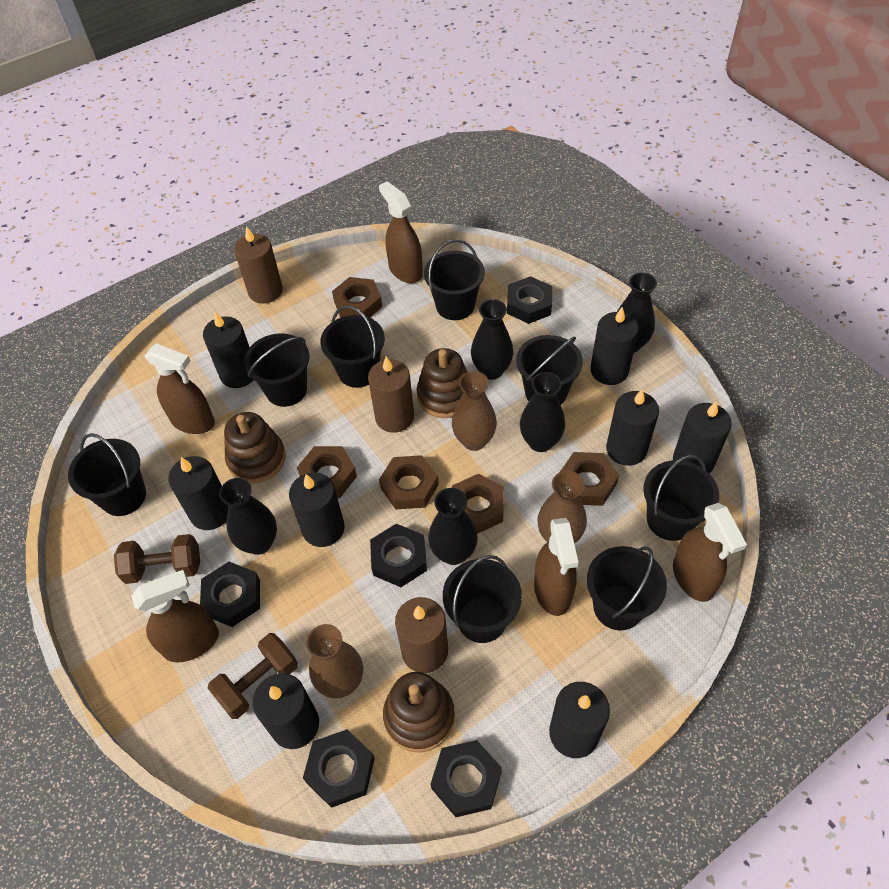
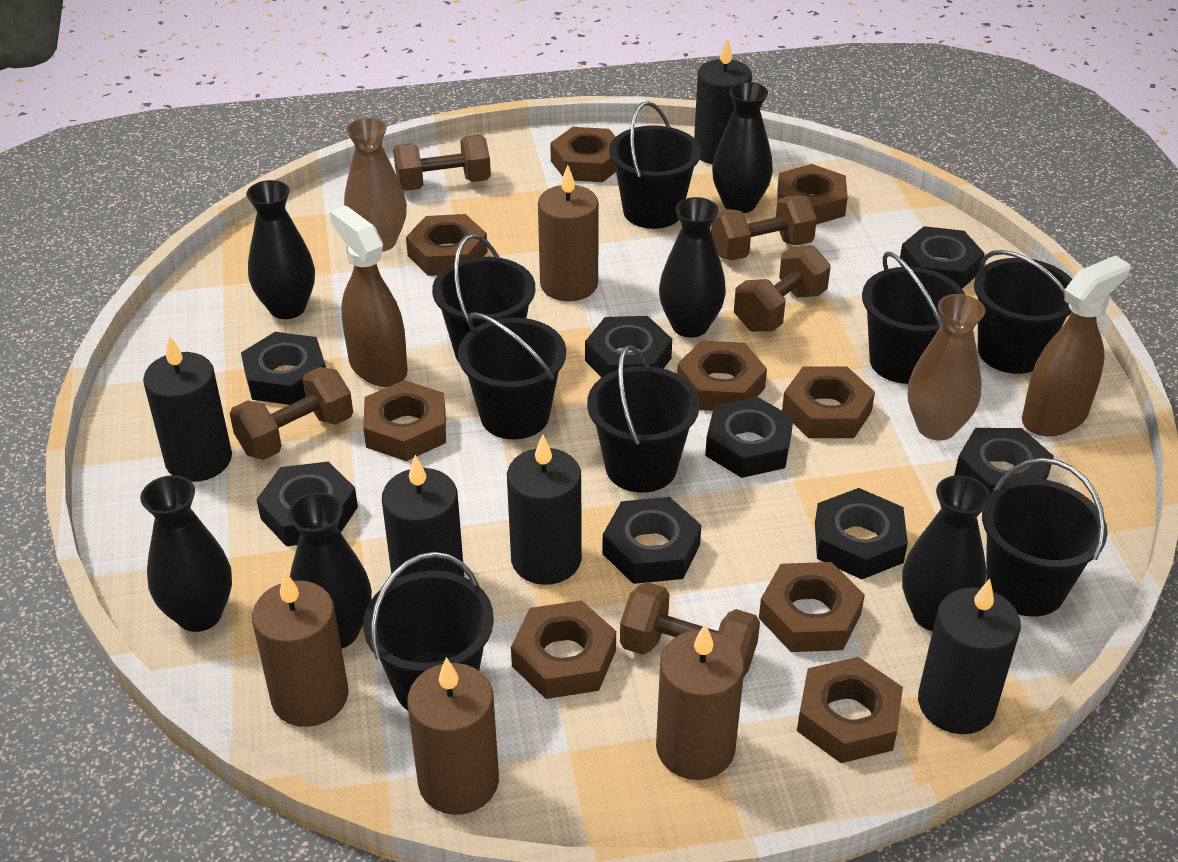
black candle: [168,456,228,530] [203,312,253,388] [252,673,319,749] [289,472,345,547] [549,682,610,758] [591,307,639,385] [606,389,659,466] [673,401,732,474] = 8 -> [143,336,232,482] [382,455,464,579] [507,434,582,585] [694,38,752,164] [918,579,1021,734] = 5
black nut: [200,562,260,627] [303,729,375,808] [370,524,427,587] [431,740,502,817] [507,276,552,324] = 5 -> [241,332,326,405] [257,462,358,546] [585,316,672,377] [602,497,701,584] [705,397,794,478] [815,488,908,579] [899,226,985,289] [954,428,1054,493] = 8
black vase: [219,478,277,555] [428,488,478,565] [471,299,513,380] [520,372,565,452] [617,272,657,353] = 5 -> [140,475,232,632] [246,180,315,319] [288,492,372,648] [659,197,726,338] [712,82,773,213] [902,475,991,631] = 6
brown candle: [234,226,283,303] [368,356,414,433] [395,597,448,673] = 3 -> [252,572,349,727] [407,657,499,815] [538,165,599,301] [656,623,744,780] = 4
brown dumbbell: [114,534,200,584] [208,633,298,719] = 2 -> [230,367,353,460] [393,135,491,191] [620,582,760,678] [711,195,817,260] [734,245,831,332] = 5
brown nut: [297,446,357,498] [332,277,382,318] [379,455,439,509] [452,474,504,534] [560,452,619,506] = 5 -> [363,380,446,461] [406,214,488,276] [511,600,616,699] [550,127,616,182] [677,340,767,411] [759,562,865,652] [777,164,848,225] [782,366,875,438] [797,657,903,763] = 9
brown spray bottle: [131,570,219,663] [145,343,215,434] [379,181,423,283] [534,518,579,616] [673,503,747,602] = 5 -> [330,205,407,387] [1022,255,1130,436] = 2
brown stacking toy: [224,412,286,484] [383,672,455,753] [416,348,467,418] = 3 -> none = 0
brown vase: [306,624,363,698] [452,371,497,451] [537,471,587,543] = 3 -> [344,118,407,252] [908,294,985,441] = 2

